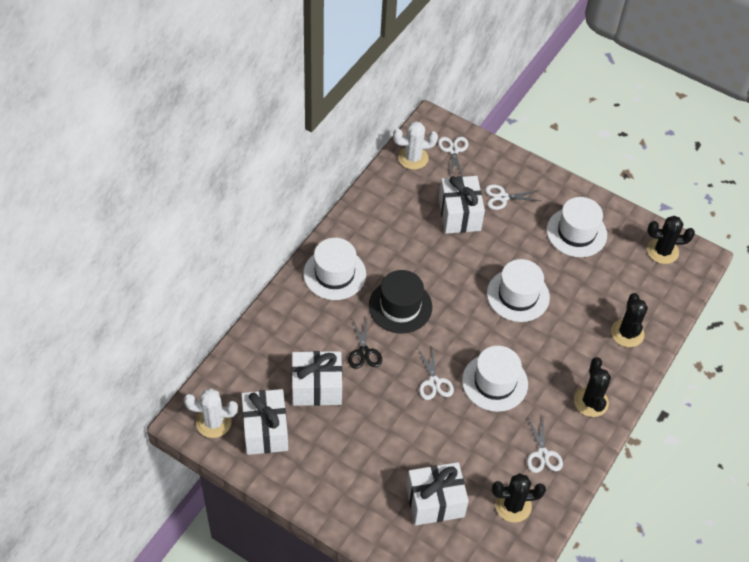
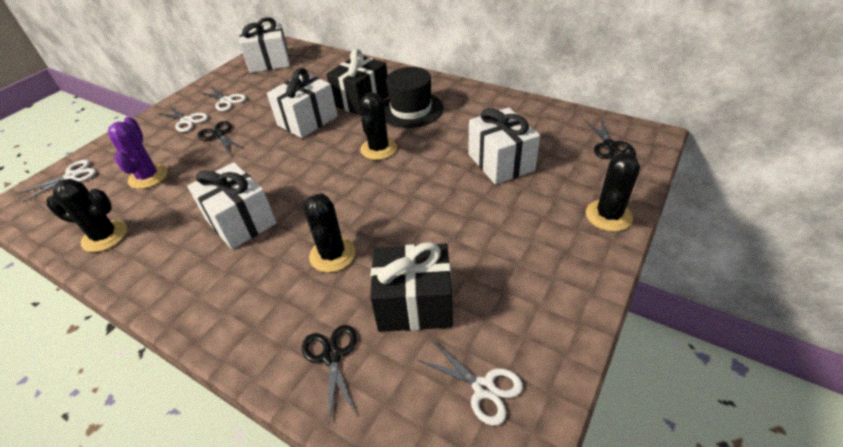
black gift: none = 0 -> [326,49,389,116] [370,242,453,332] = 2
black scissors: [348,316,382,369] = 1 -> [197,121,245,155] [302,325,357,425] [585,118,635,159] = 3
purple cactus: none = 0 -> [108,117,168,189] = 1
white cactus: [184,388,238,438] [393,121,438,170] = 2 -> none = 0
white hat: [303,238,366,300] [462,346,528,412] [487,259,550,322] [547,197,607,257] = 4 -> none = 0

